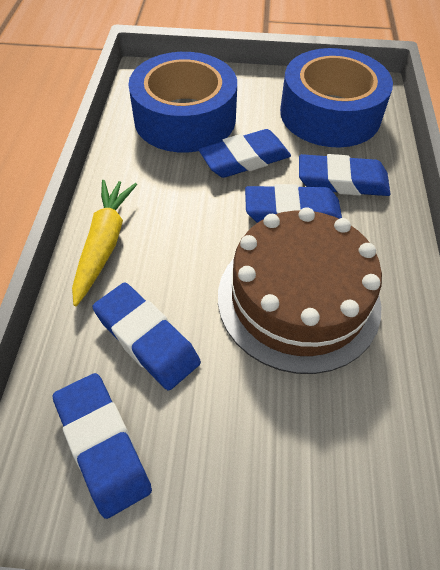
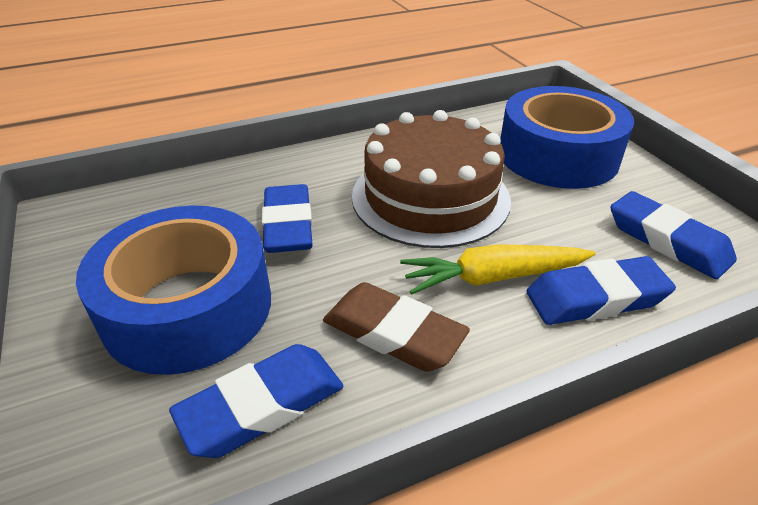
blue eraser: [53,373,152,519] [93,283,201,390] [199,129,291,178] [245,184,342,223] [299,154,390,196] = 5 -> [169,344,343,458] [262,184,313,253] [526,256,676,325] [610,191,737,279] = 4
brown eraser: none = 0 -> [323,282,470,372] = 1

